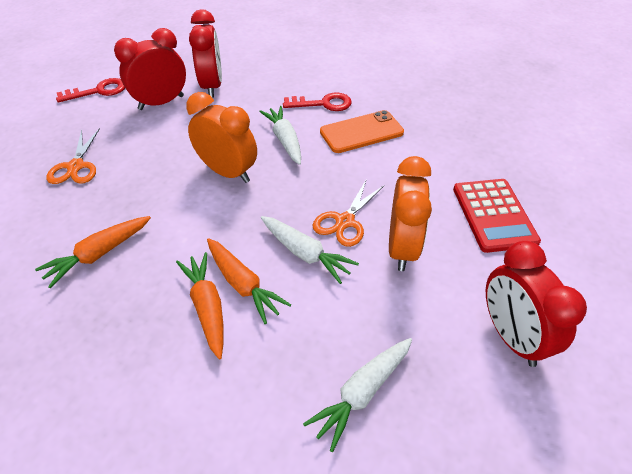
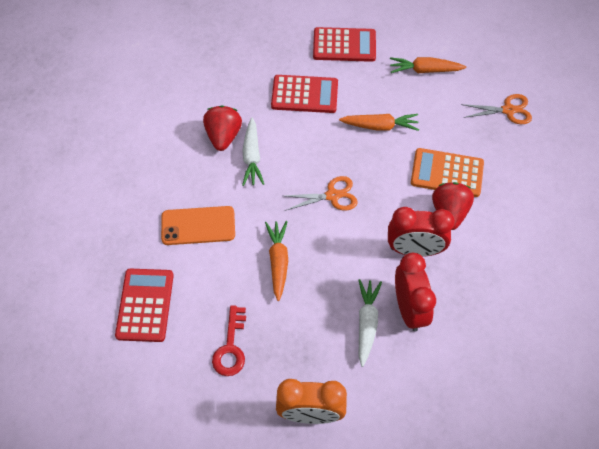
orange calculator: none = 0 -> [411,148,484,197] = 1
orange clock: [186,92,257,183] [389,156,432,271] = 2 -> [276,379,347,424] = 1
red calculator: [453,179,541,253] = 1 -> [115,269,174,342] [271,75,338,113] [313,27,376,62] = 3
red clock: [114,28,186,110] [189,9,222,98] [486,241,587,367] = 3 -> [388,207,455,257] [395,253,436,332] = 2
red key: [56,78,125,103] [283,92,352,111] = 2 -> [212,305,246,376] = 1
red strawberry: none = 0 -> [203,106,242,151] [432,182,474,230] = 2
white carrot: [259,106,301,165] [261,216,359,284] [303,338,412,452] = 3 -> [242,117,264,186] [358,279,382,367] = 2

